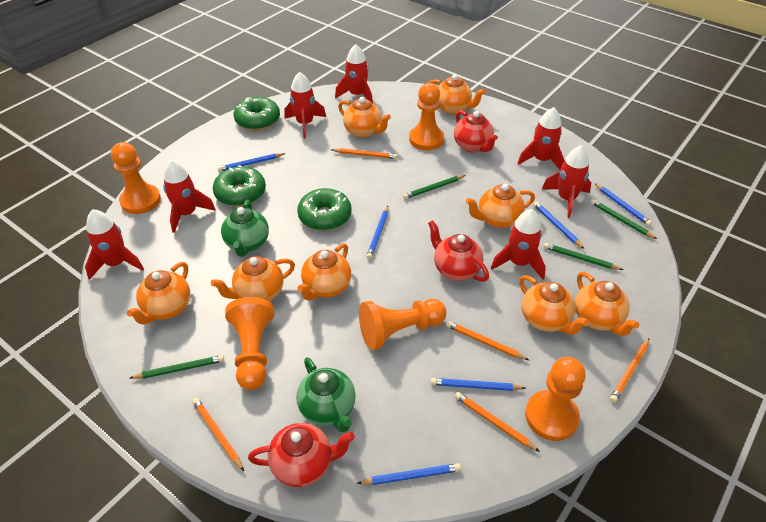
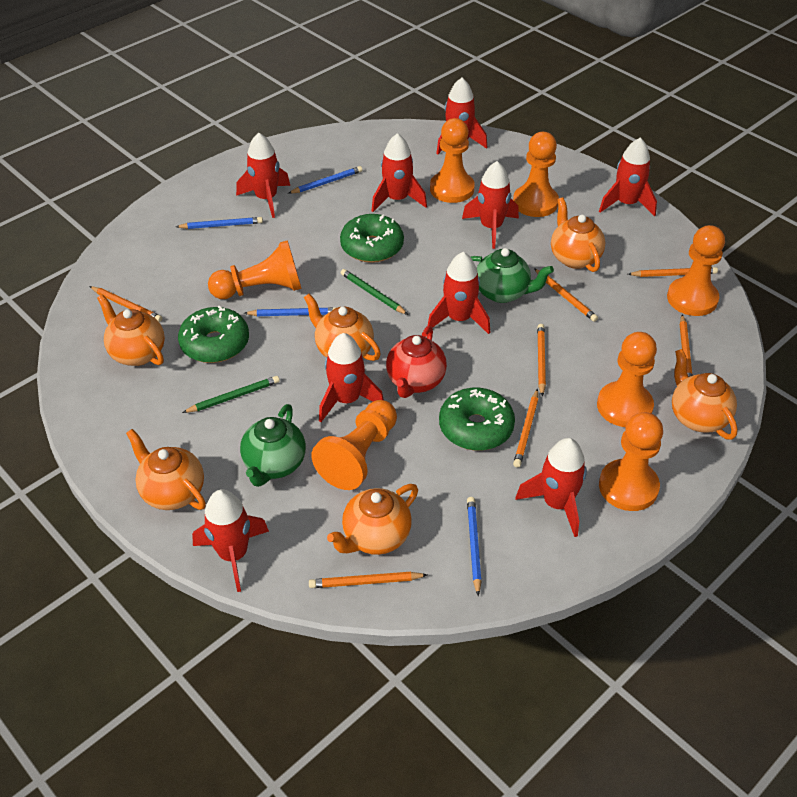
blue pencil: [218,153,285,172] [357,463,461,485] [366,206,388,259] [431,378,525,391] [533,201,584,249] [594,183,652,226] = 6 -> [176,217,263,229] [244,307,335,316] [288,166,362,194] [467,497,482,596] = 4
green pencil: [130,355,224,379] [403,175,465,199] [544,243,623,270] [591,199,657,239] = 4 -> [182,376,280,413] [341,269,408,315] = 2
orange pawn: [111,142,161,214] [225,297,274,390] [359,299,446,350] [409,83,444,150] [525,357,586,441] = 5 -> [208,240,302,299] [311,400,397,490] [430,118,475,203] [513,132,559,217] [597,332,657,427] [599,412,663,511] [667,225,725,316] = 7
orange pencil: [192,397,244,471] [331,148,397,159] [446,321,529,360] [455,392,540,452] [610,338,649,403] = 5 -> [89,286,162,322] [309,572,427,588] [513,389,538,468] [534,268,598,322] [537,324,546,397] [628,267,718,277] [680,314,693,377] = 7
orange teapot: [127,262,190,325] [211,256,295,301] [297,243,351,301] [338,97,391,138] [428,74,485,114] [466,184,535,228] [519,275,589,334] [575,272,639,336] = 8 -> [97,294,165,366] [126,429,206,510] [304,294,381,361] [327,484,418,555] [551,197,605,272] [672,349,738,440] = 6
red rocket: [85,209,144,280] [163,160,216,233] [284,72,326,139] [335,44,373,103] [491,209,546,280] [517,107,564,170] [542,145,591,218] = 7 -> [192,489,269,592] [236,133,290,218] [319,333,384,422] [371,133,427,212] [428,252,490,334] [436,78,487,154] [462,161,519,249] [515,438,587,537] [599,138,657,216] = 9
red teapot: [248,423,355,487] [428,220,489,282] [454,111,498,153] = 3 -> [386,326,447,398] = 1

